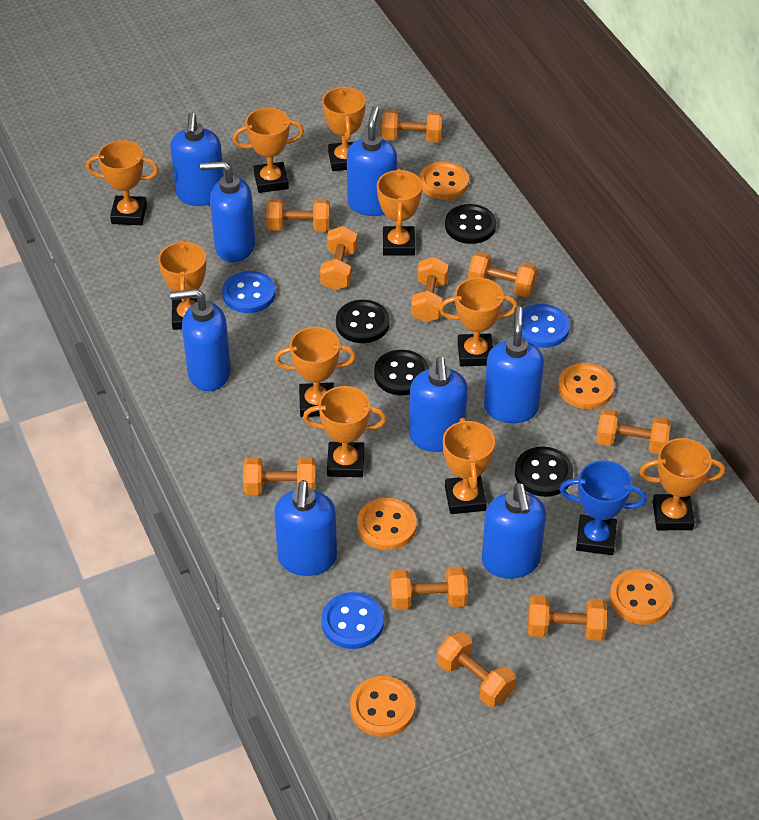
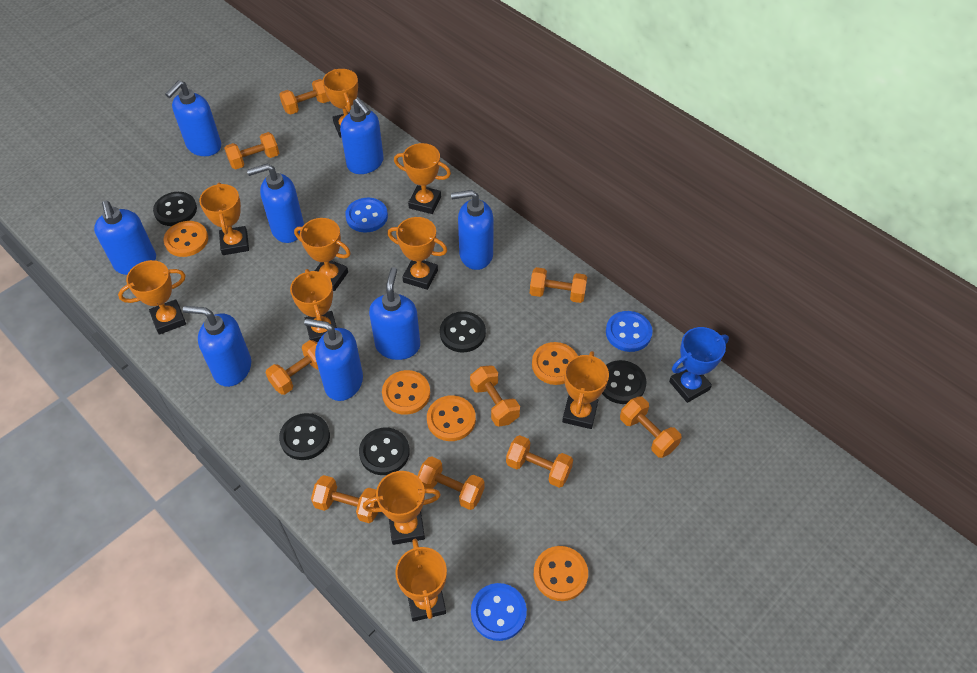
black button: [336,300,390,343] [374,350,429,395] [445,204,496,244] [515,447,573,497] = 4 -> [153,192,197,226] [279,413,330,460] [359,427,410,475] [440,311,486,353] [602,360,647,404] = 5
orange dumbbell: [243,457,316,495] [266,199,330,231] [320,226,357,290] [382,110,442,143] [390,567,468,610] [411,257,448,323] [437,631,516,707] [468,252,538,297] [528,596,607,641] [596,409,671,454] = 10 -> [224,132,279,169] [266,340,319,395] [279,79,330,115] [311,475,379,523] [417,456,484,510] [470,365,520,426] [506,435,573,488] [530,267,587,303] [620,396,682,458] = 9

